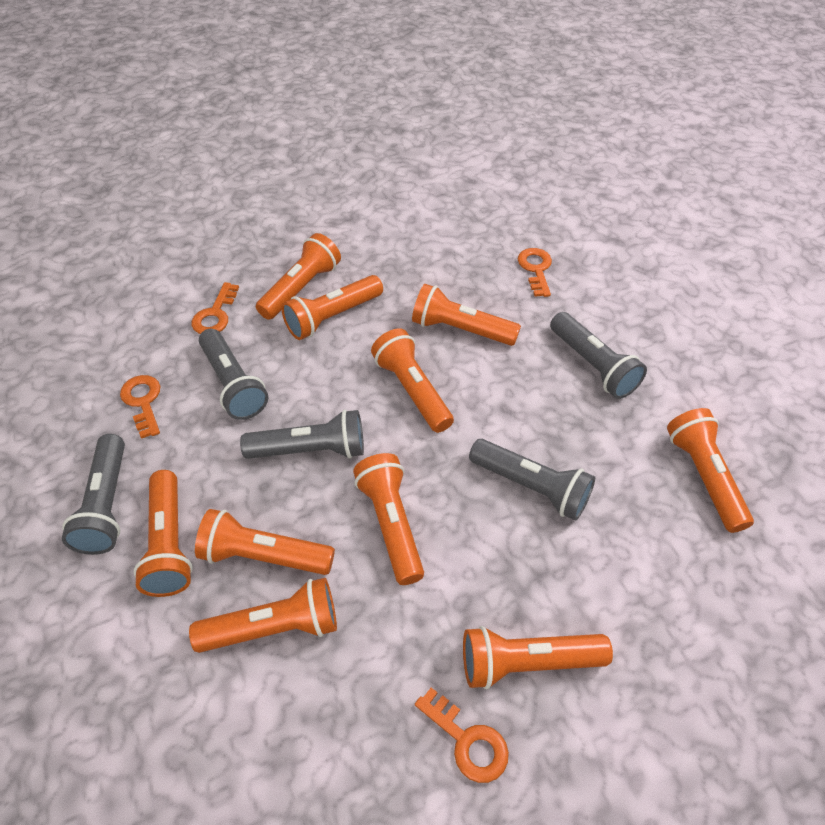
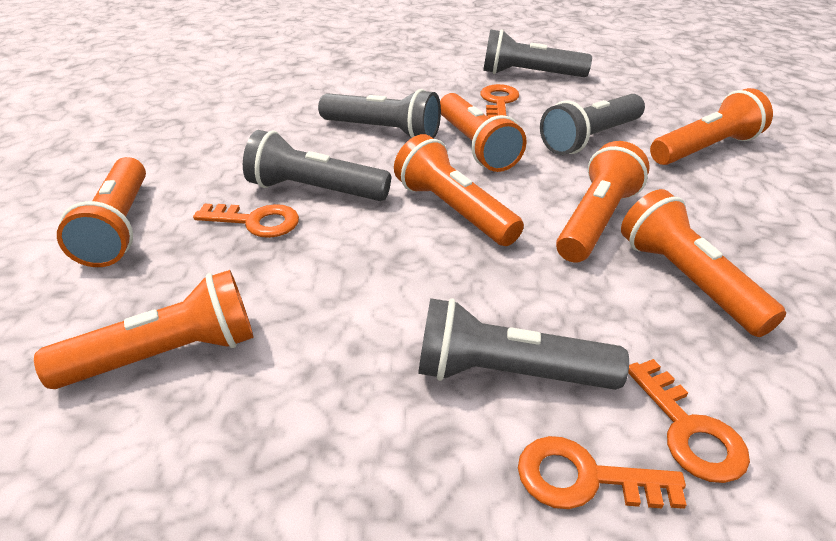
orange flashlight: [133,470,193,597] [189,578,337,653] [195,509,335,575] [256,233,341,320] [281,275,383,340] [353,453,424,585] [371,328,454,433] [412,284,521,346] [463,626,613,689] [667,408,754,533] = 10 -> [34,270,254,389] [57,157,146,267] [394,134,524,246] [440,93,526,172] [556,141,650,263] [621,189,786,337] [650,88,773,165] = 7

